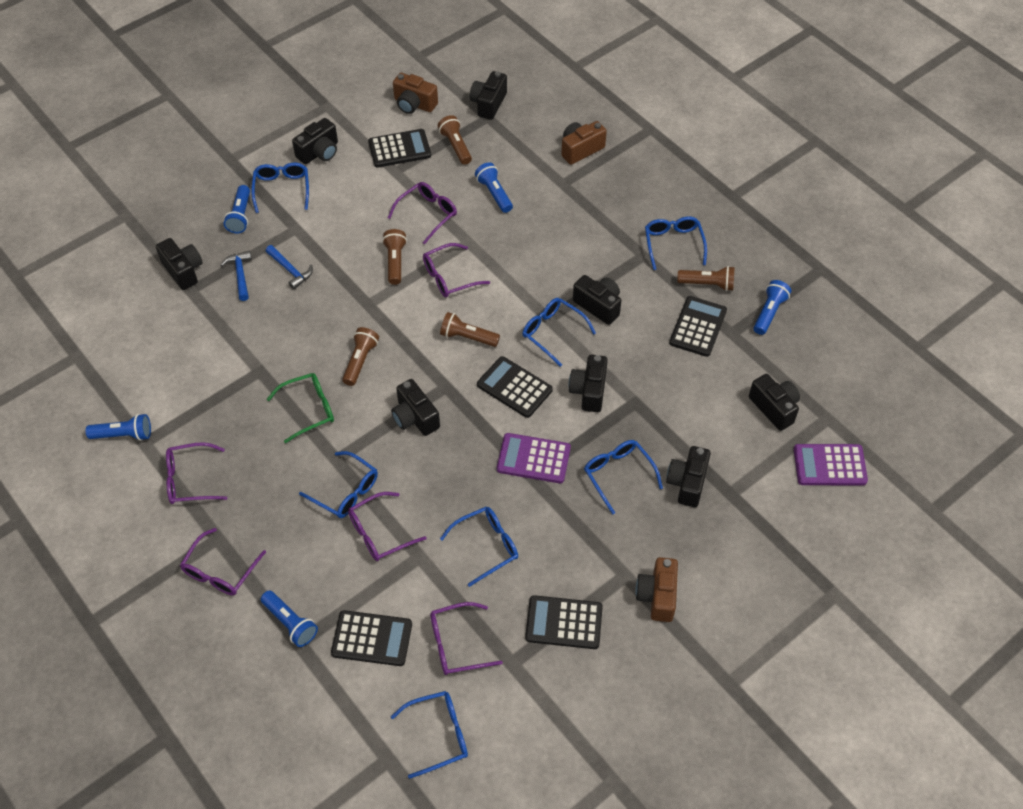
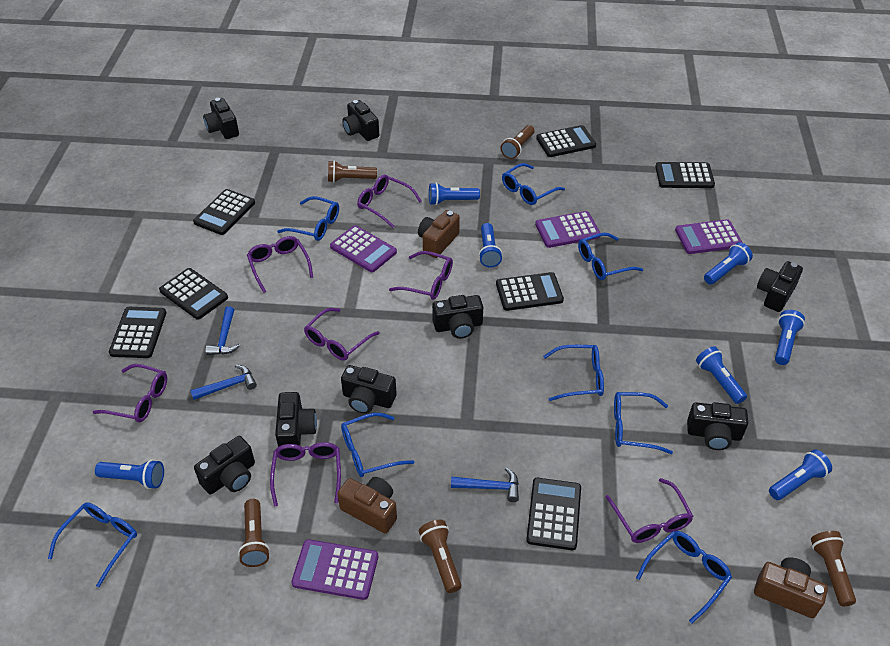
black calculator: [331,610,412,666] [368,129,431,168] [477,356,553,418] [525,595,603,649] [669,296,727,357] = 5 -> [109,307,167,358] [159,268,228,319] [193,189,255,235] [496,272,564,311] [526,478,581,550] [536,125,596,157] [655,162,715,188] = 7
blue flashlight: [85,414,151,441] [224,185,250,234] [261,591,318,647] [475,162,513,213] [753,280,792,335] = 5 -> [95,459,164,489] [429,183,480,205] [479,223,503,268] [696,346,747,404] [704,242,753,285] [769,449,832,500] [775,310,805,365] = 7
blue glasses: [251,163,309,213] [299,451,378,518] [391,691,468,779] [440,507,518,587] [522,298,596,367] [584,440,663,515] [645,217,707,270] = 7 -> [48,502,137,587] [277,196,339,241] [341,413,414,477] [502,163,565,205] [543,345,604,401] [578,233,643,280] [614,392,673,454] [636,531,732,623] = 8
blue hammer: [221,251,252,301] [266,245,313,290] = 2 -> [190,365,257,400] [205,306,240,355] [451,467,519,502] = 3
green glasses: [267,373,334,443] = 1 -> none = 0
purple calculator: [497,433,571,483] [794,444,868,486] = 2 -> [292,539,378,600] [330,225,397,272] [535,211,600,248] [675,219,743,254] = 4
purple glasses: [166,442,227,504] [180,528,266,595] [348,492,427,561] [388,182,457,244] [423,243,490,297] [430,602,503,675] = 6 -> [93,364,167,422] [247,236,313,293] [270,442,341,507] [304,308,380,361] [357,175,421,228] [389,251,453,300] [606,478,694,543] = 7

